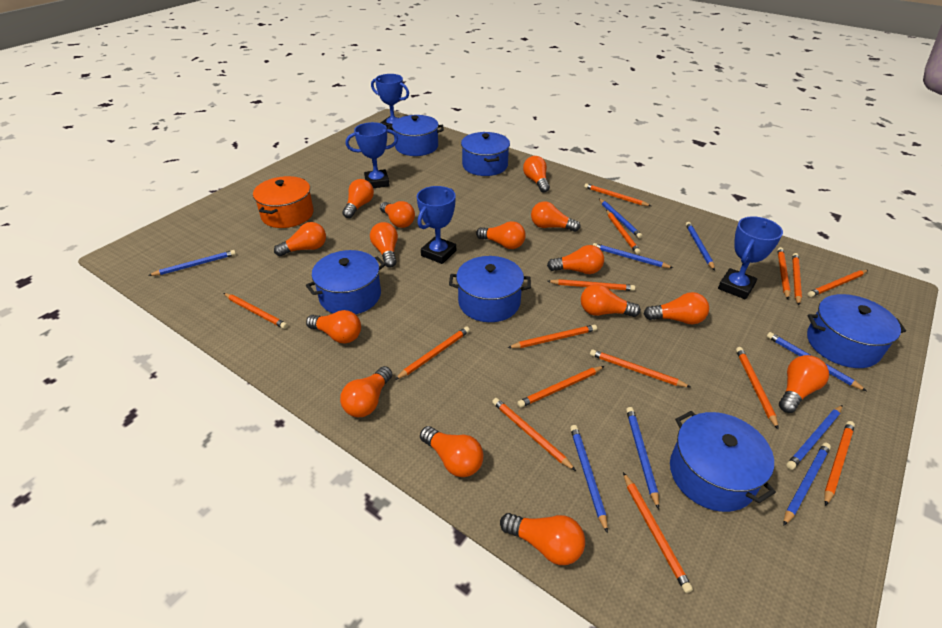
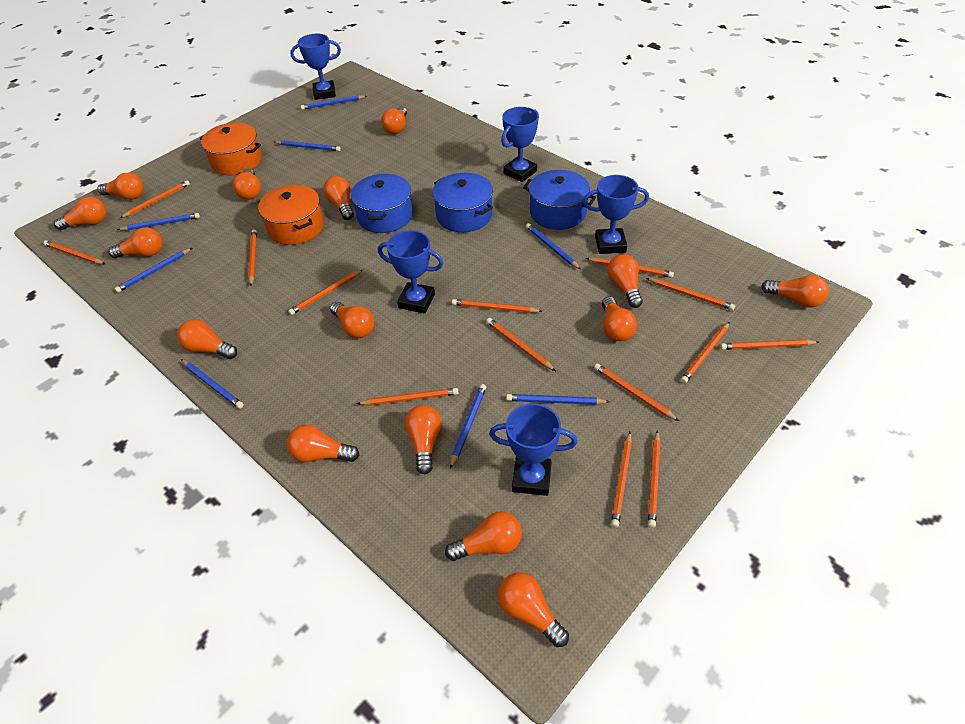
blue pencil: [148,250,236,276] [570,425,608,533] [593,243,673,268] [599,199,643,238] [626,407,659,510] [686,222,715,271] [767,332,867,391] [783,443,831,526] [786,405,842,470] = 9 -> [115,248,192,293] [117,213,200,230] [181,359,244,409] [274,140,341,151] [300,95,367,110] [450,384,486,469] [506,394,610,405] [526,223,581,270] = 8
blue pot: [306,250,386,314] [387,115,444,156] [449,256,531,322] [461,132,510,176] [670,411,776,512] [807,294,906,368] = 6 -> [351,174,413,233] [432,173,493,232] [523,170,596,230] = 3
blue trophy: [346,122,398,188] [371,74,409,130] [417,186,456,264] [718,216,783,300] = 4 -> [290,34,341,100] [378,230,443,314] [489,404,577,496] [501,107,539,182] [583,175,649,254] = 5
orange pencil: [223,293,288,329] [395,327,470,380] [492,398,576,471] [508,325,597,348] [517,366,604,408] [548,279,635,291] [584,183,651,206] [590,349,690,387] [606,210,641,254] [623,472,693,593] [736,347,779,430] [777,247,790,299] [792,253,802,305] [808,270,868,297] [824,421,855,506] = 15 -> [43,240,105,264] [120,180,190,218] [248,229,257,286] [288,270,363,315] [357,388,459,406] [452,299,542,313] [486,318,556,371] [586,258,674,278] [594,364,679,421] [611,432,632,528] [646,278,735,310] [648,430,660,528] [681,322,730,383] [720,339,819,350] = 14
orange pot: [253,176,314,228] = 1 -> [200,122,262,175] [258,185,324,245] = 2

